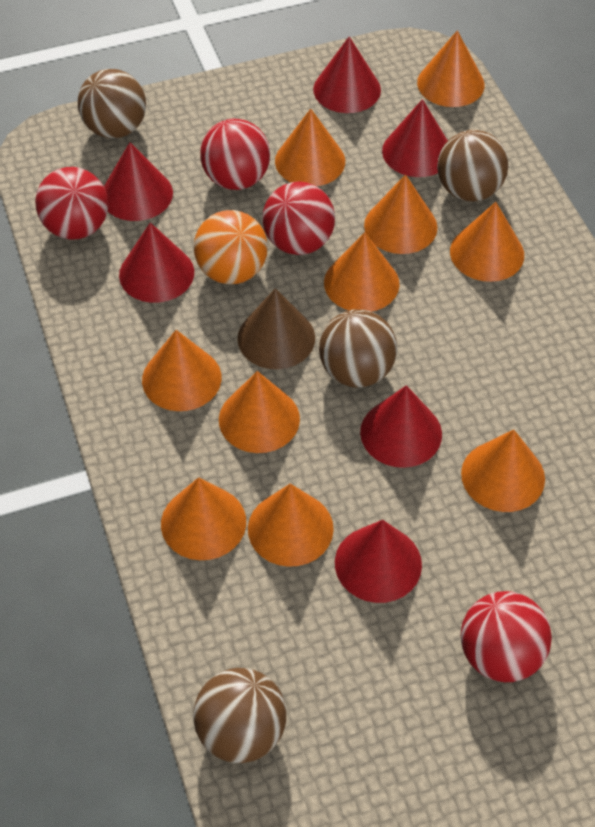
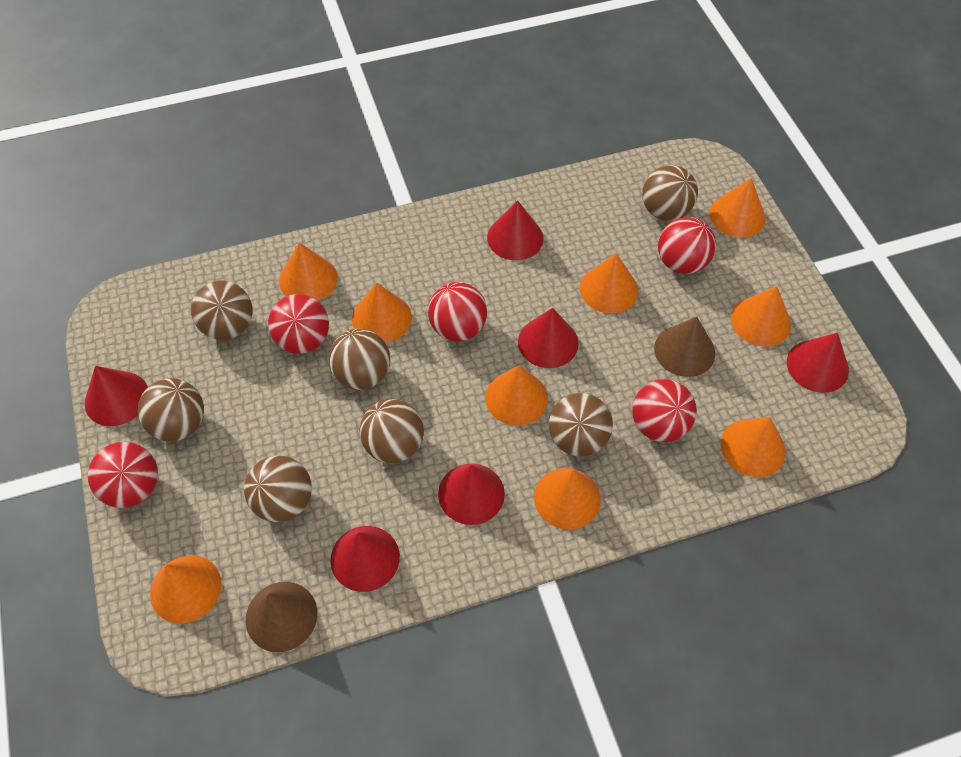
brown ball: [78,69,146,138] [193,668,286,763] [319,309,397,387] [437,130,508,202] = 4 -> [138,378,204,442] [191,281,252,340] [244,456,312,522] [329,329,390,390] [359,399,424,463] [549,393,613,457] [642,165,698,221] = 7
brown cone: [237,288,315,369] = 1 -> [246,582,317,652] [654,317,715,377] = 2
orange ball: [194,210,268,284] = 1 -> none = 0
orange cone: [142,330,221,411] [161,477,246,560] [219,371,300,453] [248,484,334,567] [275,109,345,186] [324,232,400,312] [364,175,437,254] [417,30,485,107] [450,202,524,282] [461,430,545,512] = 10 -> [150,555,221,624] [279,243,337,301] [352,283,412,343] [485,365,548,426] [534,468,601,530] [580,253,638,313] [710,178,765,238] [721,417,786,477] [731,286,791,346] = 9
red ball: [35,167,108,240] [200,119,270,190] [262,181,335,255] [461,591,552,682] = 4 -> [88,442,158,508] [268,294,329,354] [428,282,487,342] [632,379,697,442] [658,217,716,274] = 5

